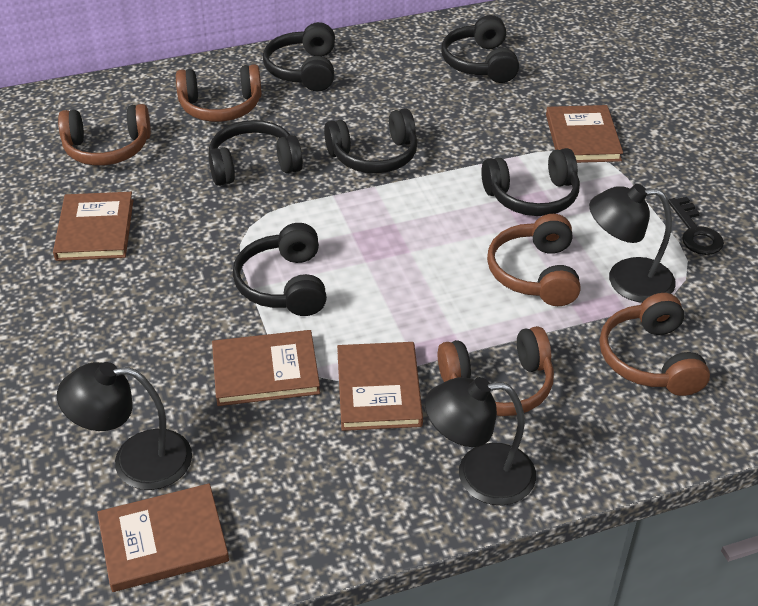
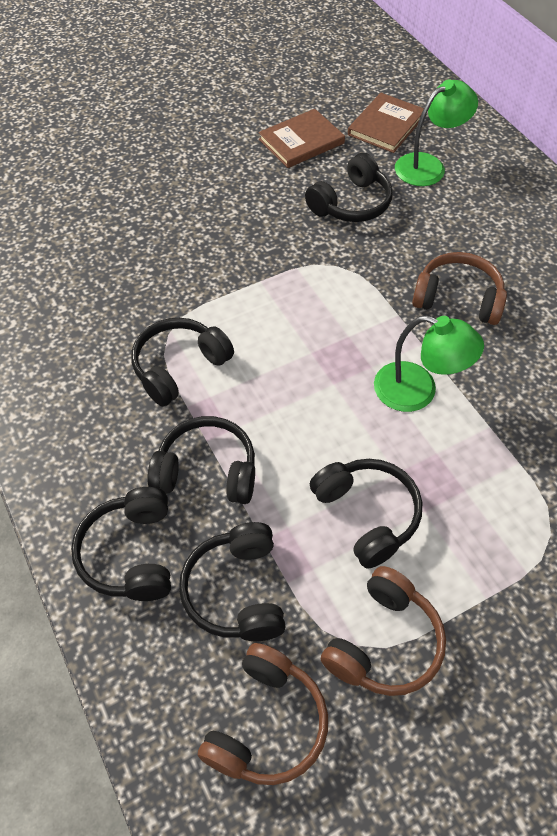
black key: [668,197,724,255] = 1 -> none = 0
black lamp: [57,362,192,490] [425,377,536,505] [589,184,676,303] = 3 -> none = 0
brown book: [53,192,133,261] [97,483,229,592] [212,330,320,406] [337,342,423,431] [546,105,623,163] = 5 -> [259,109,345,168] [348,93,424,153] = 2
brown headphones: [58,104,151,165] [176,64,262,122] [438,326,554,416] [487,214,581,306] [600,293,710,396] = 5 -> [198,643,328,785] [321,566,446,696] [412,252,507,325] = 3
green lamp: none = 0 -> [374,315,484,412] [395,80,478,186] = 2

